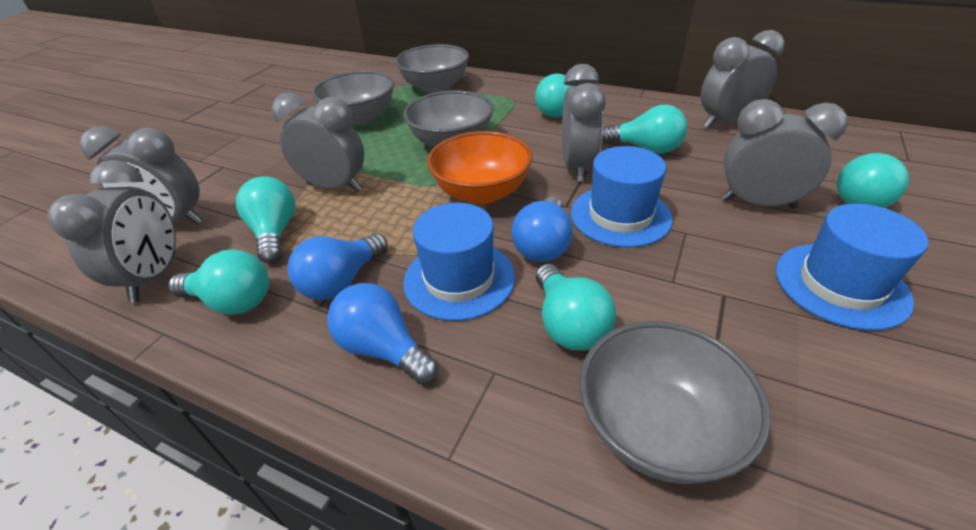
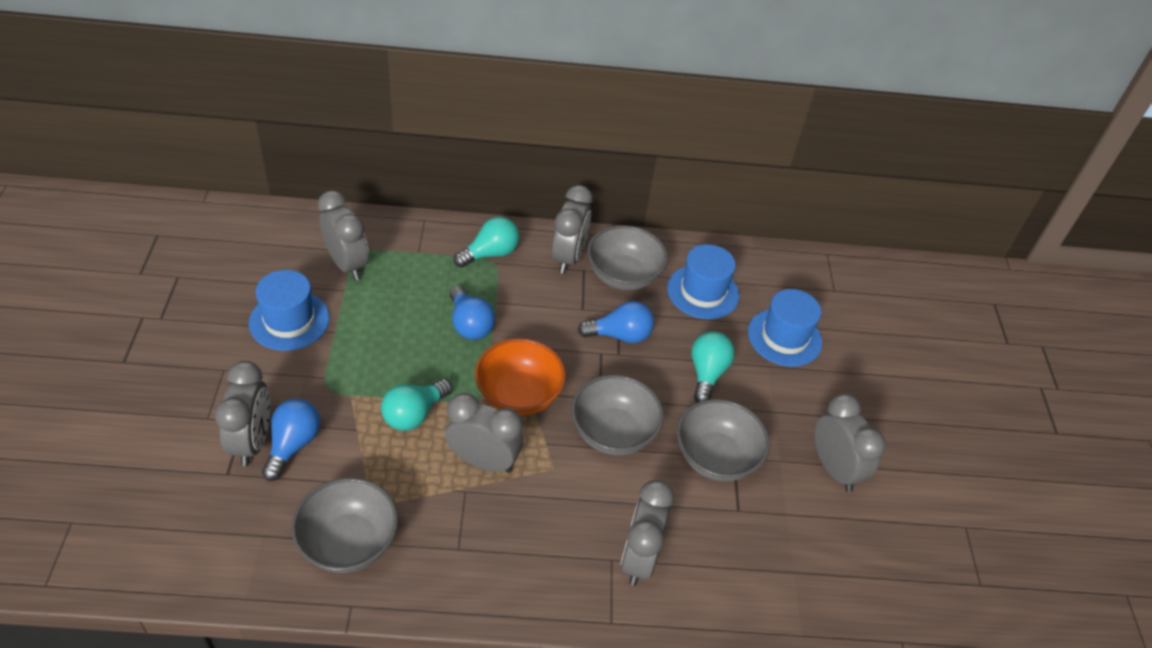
turquoise light bulb: [168,249,269,315] [236,176,295,263] [535,74,571,118] [536,264,616,351] [602,104,687,154] [837,153,909,208] = 6 -> [381,379,452,431] [454,217,519,268] [691,331,735,403] = 3

